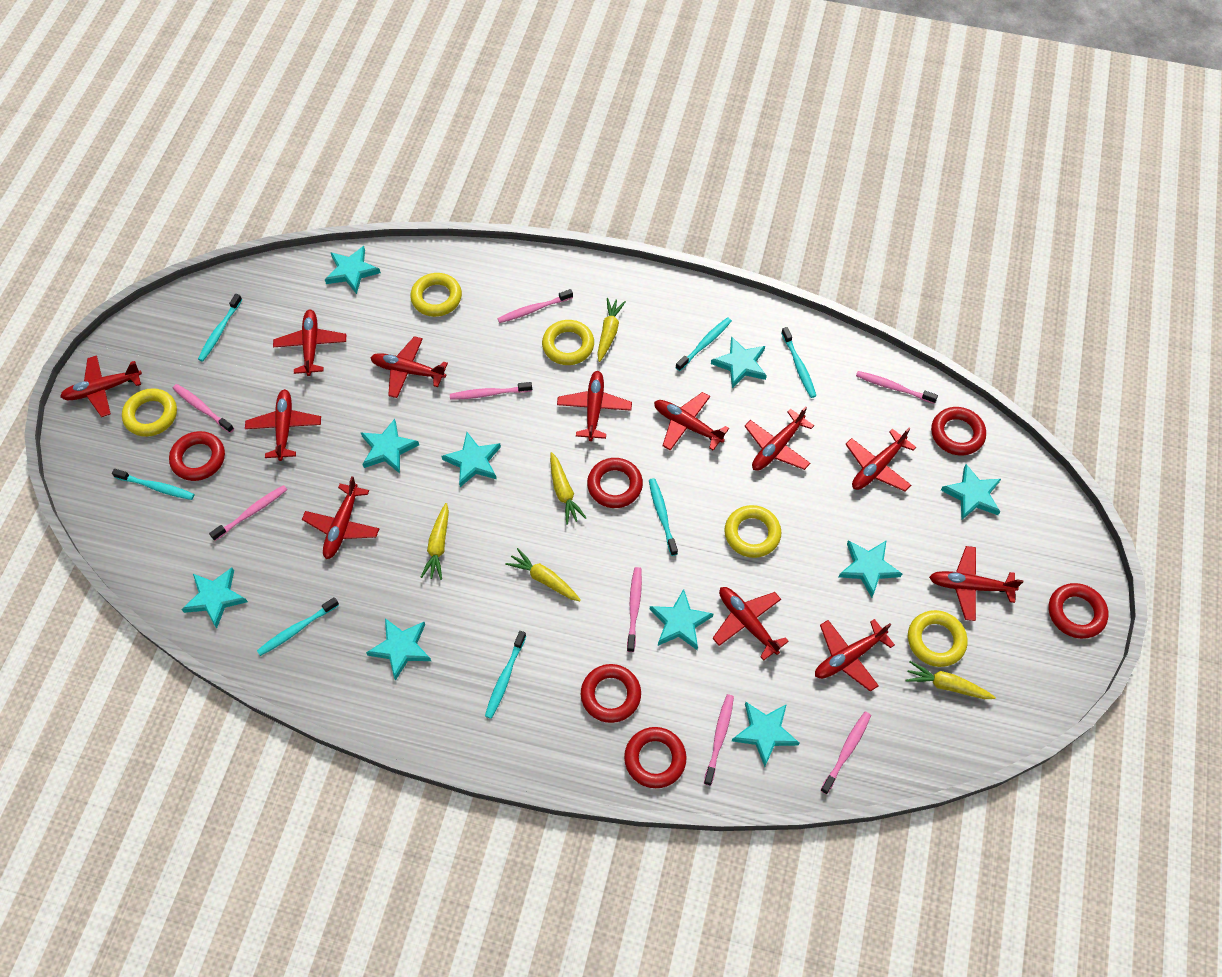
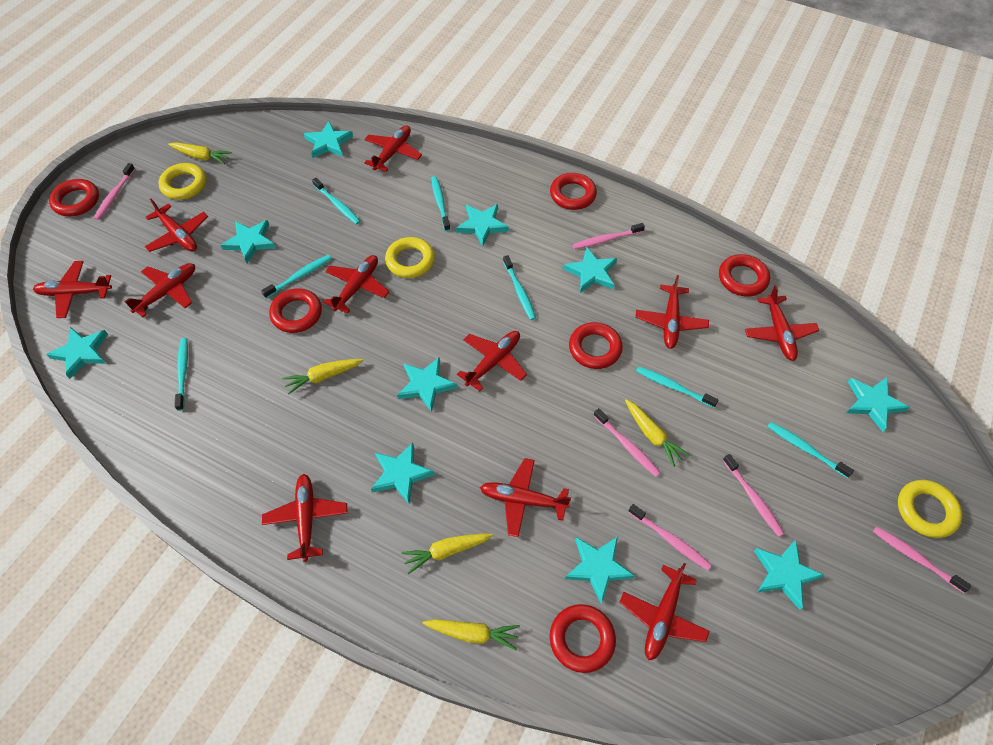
pink toothbrush: [173,384,234,433] [209,485,287,541] [450,382,532,400] [497,289,573,323] [627,567,642,652] [704,694,734,786] [820,711,871,794] [856,371,938,404] = 8 -> [94,163,135,220] [573,223,645,249] [594,408,661,477] [628,504,712,570] [723,454,785,537] [873,526,971,593] = 6
red plane: [60,355,142,417] [245,389,321,461] [273,309,346,376] [302,476,379,559] [370,336,448,398] [557,371,632,441] [654,392,729,451] [712,587,789,661] [745,406,814,471] [815,619,895,692] [845,428,916,491] [929,546,1023,621] = 12 -> [33,261,112,318] [124,263,195,317] [144,199,208,252] [262,474,348,562] [323,255,389,314] [364,125,422,172] [457,331,527,391] [480,458,571,537] [620,563,710,660] [635,275,709,349] [745,285,819,361] = 11
yellow ring: [122,388,177,437] [410,273,462,317] [542,320,594,365] [724,505,781,558] [908,610,968,667] = 5 -> [158,163,206,200] [385,237,435,278] [898,480,962,538] = 3

